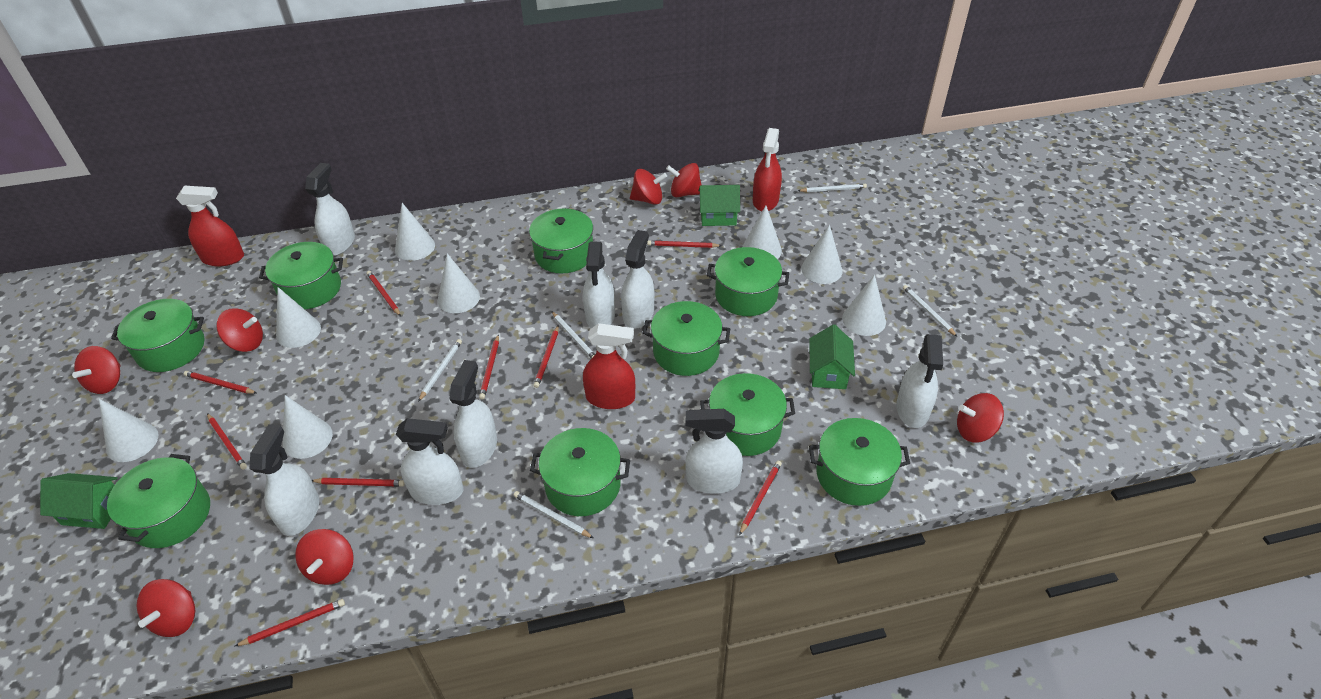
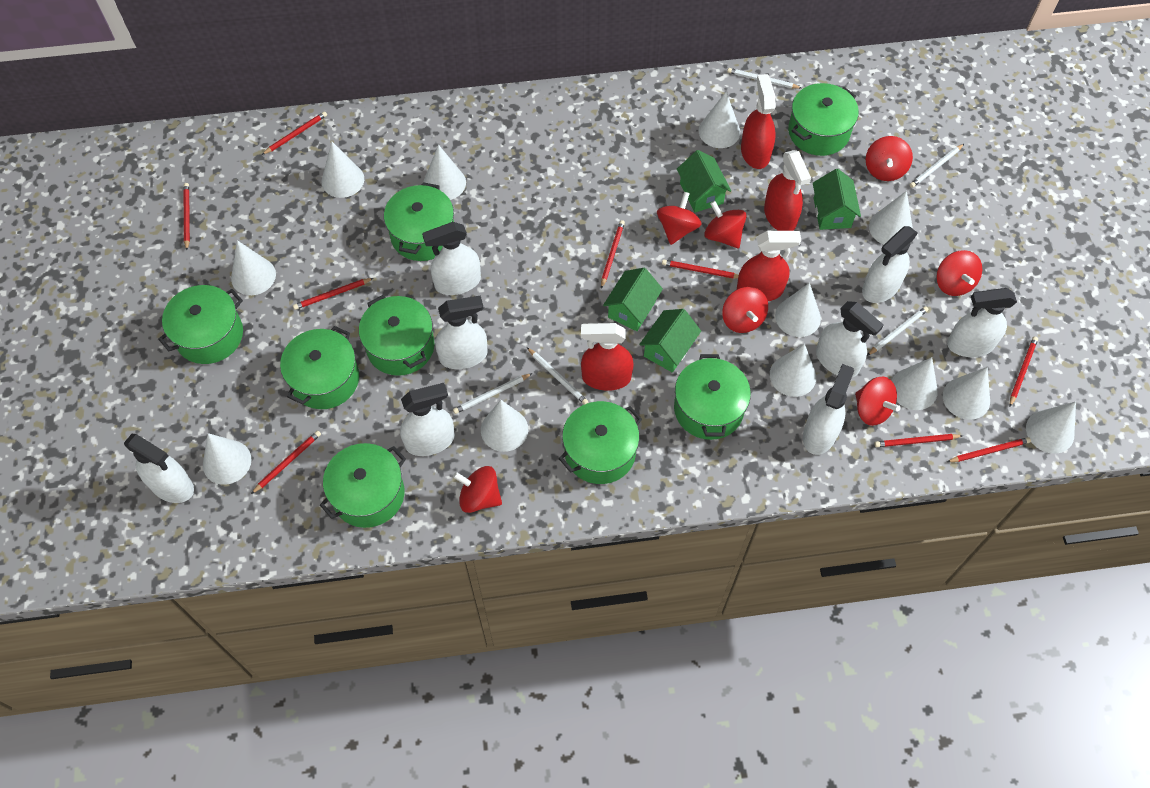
green house: [40,473,118,529] [699,185,740,226] [809,324,855,389] = 3 -> [603,268,663,331] [639,309,701,373] [677,150,731,212] [813,169,861,230] = 4
green pot: [107,454,210,548] [111,299,205,372] [259,242,343,309] [529,208,593,273] [530,428,630,516] [643,301,730,376] [700,373,795,456] [707,247,789,316] [809,418,910,506] = 9 -> [158,285,243,364] [280,326,359,409] [320,443,406,528] [359,295,434,376] [384,182,454,261] [559,401,642,484] [674,354,751,440] [788,83,859,156] = 8
red spray bottle: [176,186,244,266] [583,323,635,409] [753,128,782,211] = 3 -> [581,323,634,391] [737,231,801,301] [741,74,776,169] [764,150,811,231] = 4
white cone: [99,399,158,462] [276,287,321,348] [283,395,333,459] [395,203,435,261] [438,253,480,313] [742,206,782,259] [801,224,843,284] [842,275,886,336] = 8 -> [203,433,251,485] [231,240,276,295] [322,142,364,198] [424,144,466,200] [481,400,528,452] [699,92,740,148] [770,344,816,397] [775,283,821,337] [869,191,913,244] [892,357,938,410] [943,367,990,420] [1026,402,1076,454] = 12

